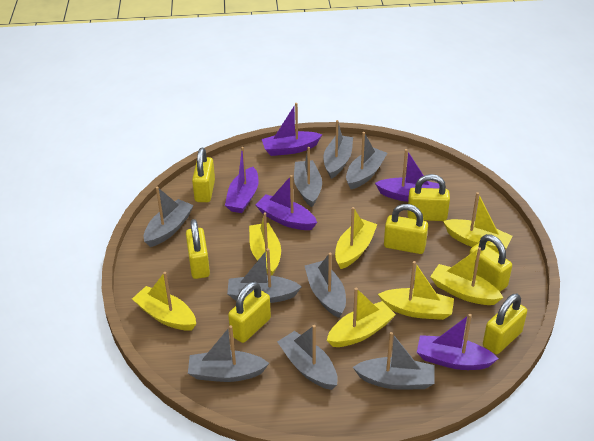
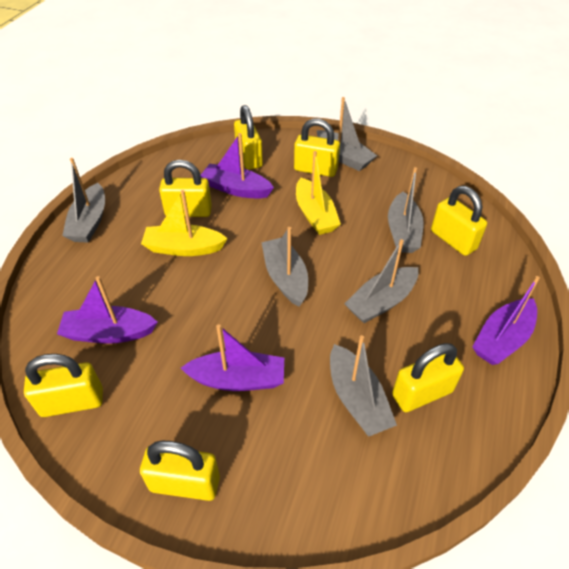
grey boat: [144,187,194,247] [188,325,269,382] [227,248,302,303] [277,325,338,390] [294,147,322,207] [305,253,346,318] [323,120,353,179] [346,132,387,189] [353,332,434,390] = 9 -> [62,158,105,242] [261,227,308,307] [317,97,377,171] [330,335,397,437] [344,239,418,323] [388,167,424,253] = 6
purple boat: [225,147,259,213] [256,175,317,230] [261,103,322,156] [375,149,440,202] [417,314,498,370] = 5 -> [57,276,157,344] [181,325,284,391] [201,133,274,198] [472,276,540,365] = 4
yellow boat: [132,272,196,331] [249,213,281,276] [327,288,396,347] [335,207,378,269] [378,261,454,320] [430,247,503,305] [443,192,512,253] = 7 -> [141,190,228,256] [296,151,341,235] = 2

